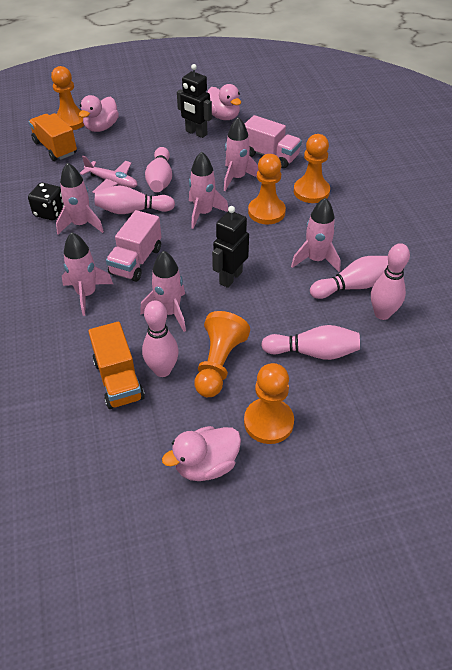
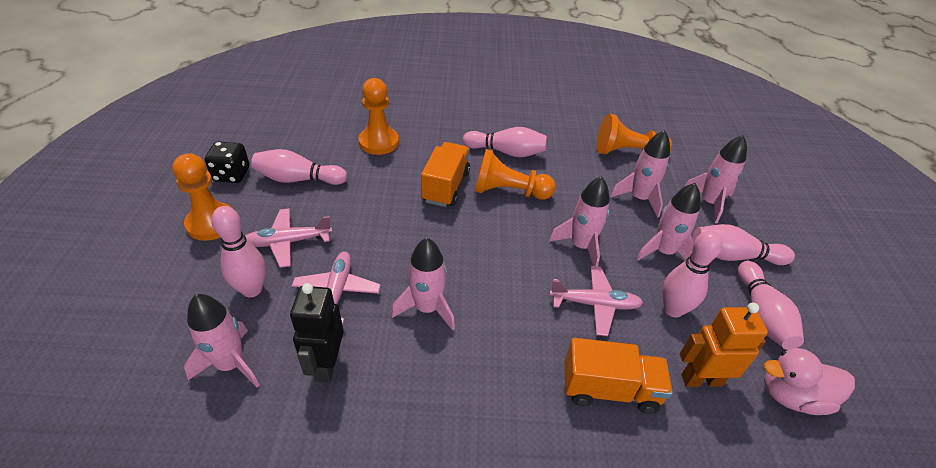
black robot: [177,64,212,138] [212,206,249,288] = 2 -> [290,283,344,383] = 1
orange pawn: [51,66,84,130] [194,311,250,397] [244,363,294,444] [248,154,286,224] [294,134,330,203] = 5 -> [172,153,233,241] [358,78,399,155] [475,149,556,200] [597,114,672,154] = 4
orange robot: none = 0 -> [680,303,768,387] = 1
pink duck: [79,95,119,132] [162,426,241,481] [207,84,241,120] = 3 -> [764,348,855,415] = 1
pink plane: [80,156,137,193] = 1 -> [245,208,332,268] [292,251,381,324] [549,266,643,336] = 3
pink truck: [106,210,161,282] [245,115,302,168] = 2 -> none = 0

